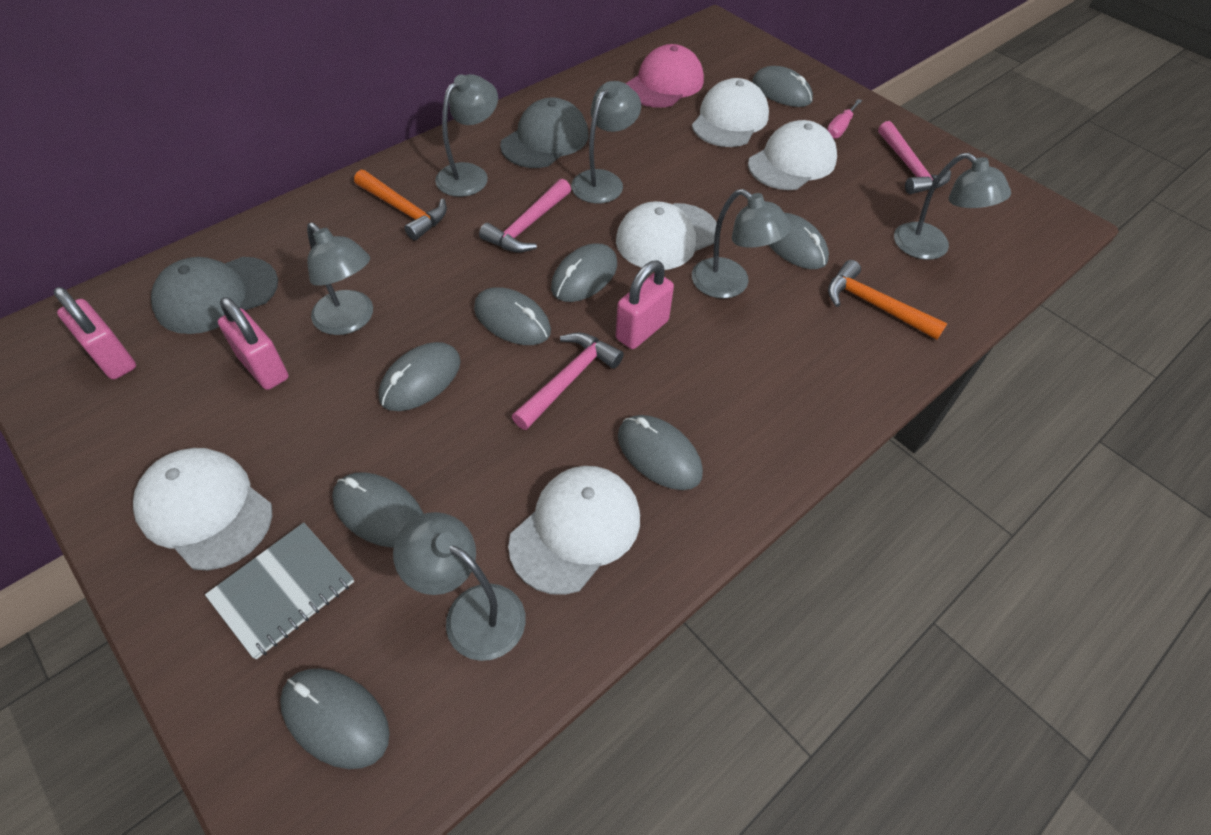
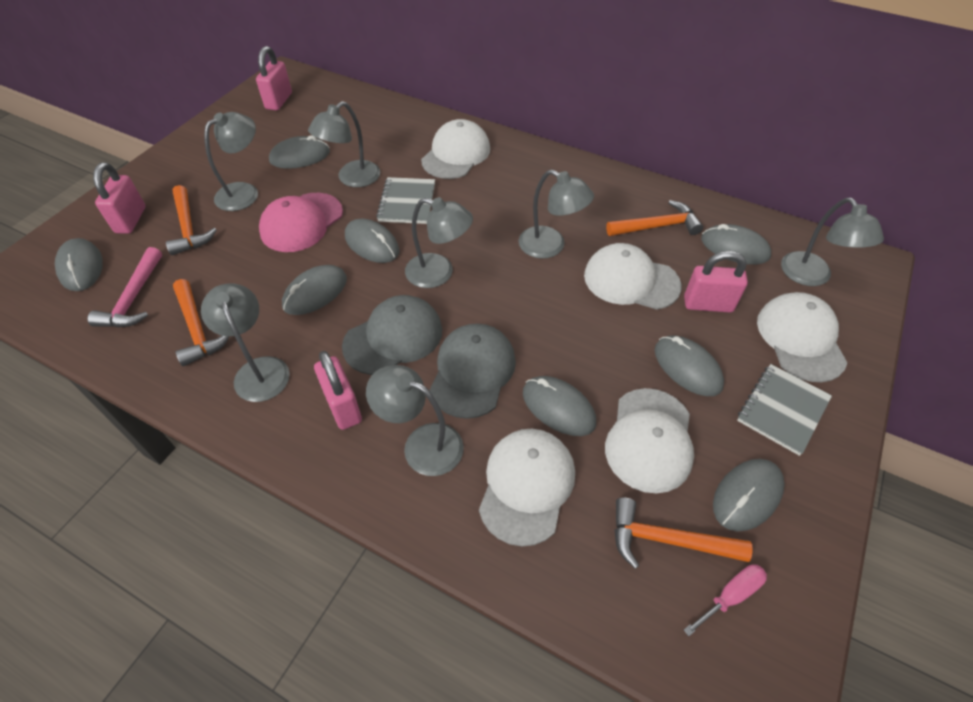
grey lamp: [307,223,373,335] [393,512,526,661] [435,74,498,197] [571,81,641,204] [692,189,792,299] [894,153,1011,260] = 6 -> [201,283,290,402] [204,112,258,211] [308,101,380,187] [366,365,464,476] [405,197,473,288] [518,170,594,259] [781,197,884,286] = 7
grey notebook: [205,522,354,659] = 1 -> [376,177,435,224] [737,364,832,456] = 2
orange hammer: [354,170,447,241] [828,260,948,340] = 2 -> [166,185,217,255] [173,279,229,366] [606,200,703,236] [614,498,753,569] = 4
pink hammer: [479,179,571,253] [512,332,624,430] [878,121,951,194] = 3 -> [88,247,162,327] = 1
pink padlock: [53,287,136,380] [218,297,289,390] [616,261,674,349] = 3 -> [93,162,146,234] [256,46,292,111] [314,351,362,430] [684,251,748,313] = 4

